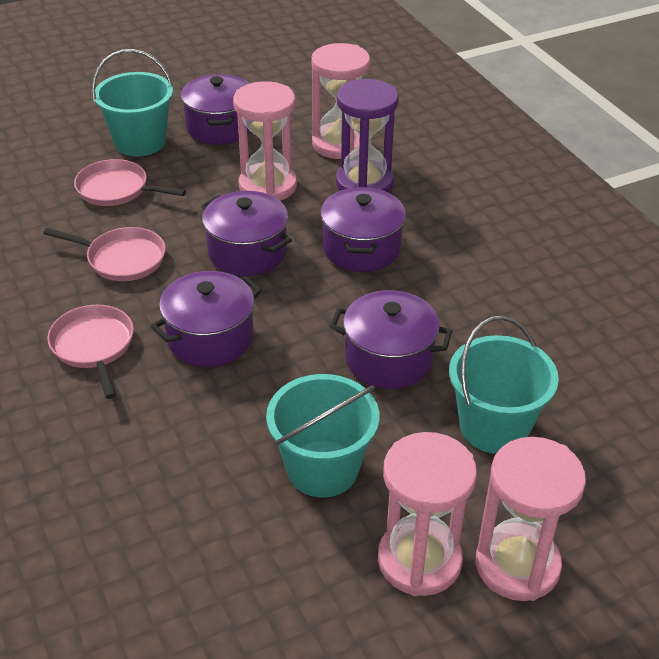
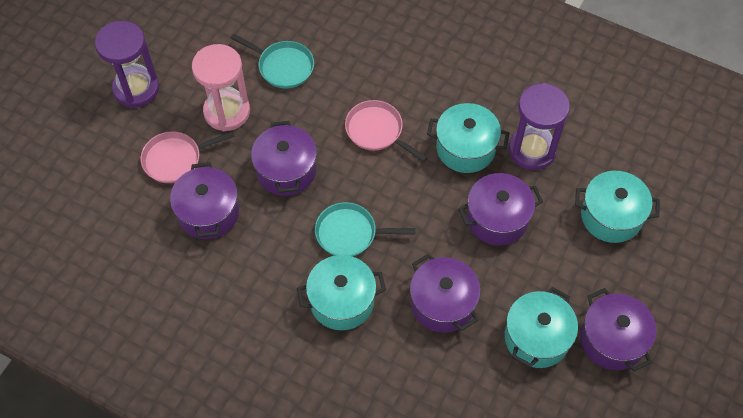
pink hourglass: [233,81,297,201] [312,43,370,159] [378,432,477,596] [475,437,586,601] = 4 -> [192,44,250,131] = 1
pink pan: [43,227,165,281] [47,305,134,399] [74,159,186,206] = 3 -> [141,131,235,183] [345,100,427,162] = 2
purple hourglass: [336,79,399,193] = 1 -> [95,21,159,108] [509,83,570,170] = 2
turquoise bucket: [92,49,173,157] [266,374,379,497] [449,316,559,454] = 3 -> none = 0
turquoise pan: none = 0 -> [231,34,314,89] [315,202,415,257] = 2
turquoise pot: none = 0 -> [297,255,386,330] [427,103,509,173] [505,287,578,368] [575,171,660,243] = 4

